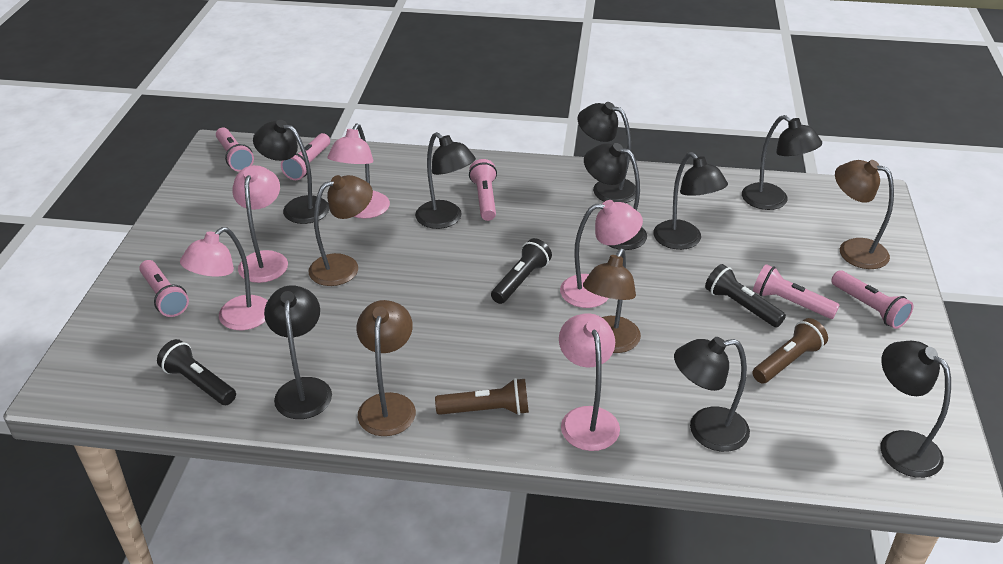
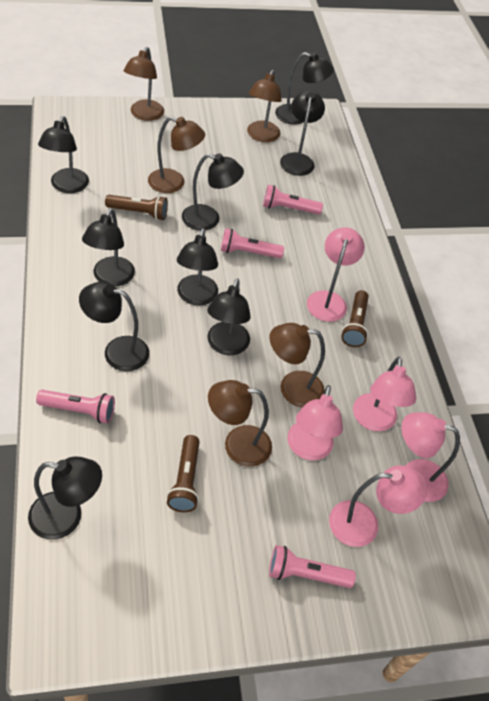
black flashlight: [157,339,236,405] [491,238,552,304] [705,264,786,327] = 3 -> none = 0
brown flashlight: [435,378,529,415] [753,318,828,384] = 2 -> [105,195,168,220] [167,435,200,512] [341,290,369,347] = 3
brown lamp: [309,175,373,286] [357,300,416,436] [583,249,641,353] [835,160,894,269] = 4 -> [124,47,164,121] [148,117,205,193] [208,380,272,467] [247,70,282,142] [269,323,325,408] = 5
pink flashlight: [139,260,189,317] [216,127,254,172] [281,133,330,180] [469,159,497,221] [753,264,840,319] [831,270,913,329] = 6 -> [36,390,115,423] [221,228,284,258] [263,185,323,215] [269,545,356,588] = 4

